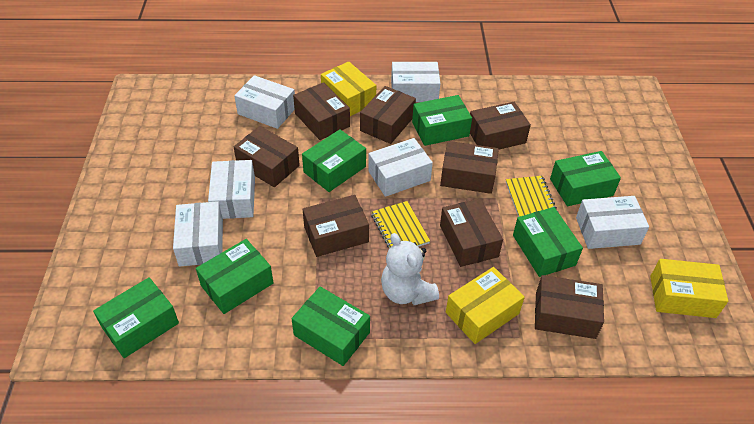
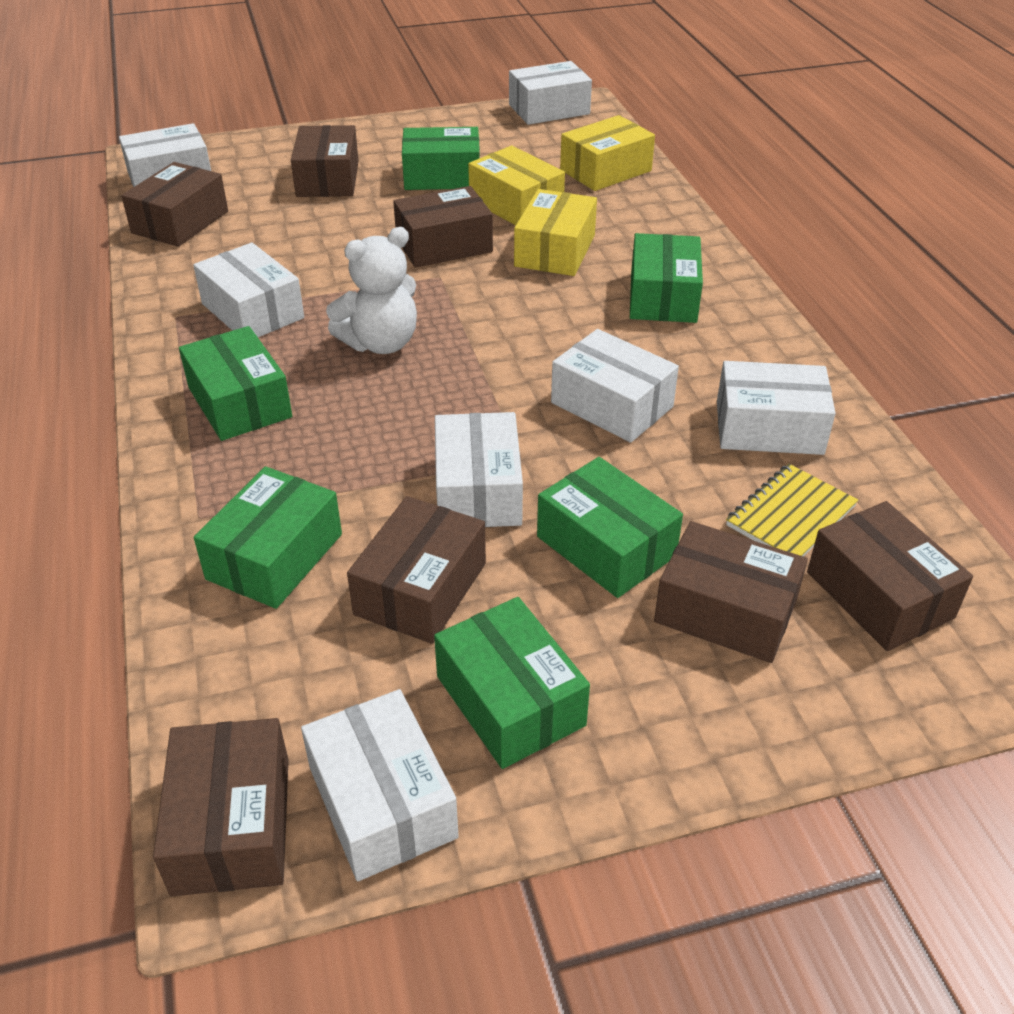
brown box: [234,126,300,187] [293,82,350,140] [303,195,369,257] [360,86,416,144] [440,141,499,194] [440,199,503,267] [470,102,531,149] [535,275,604,339] = 8 -> [121,162,228,247] [153,718,289,896] [291,125,359,197] [347,496,486,644] [393,186,493,268] [654,521,808,663] [807,501,973,651] = 7
green box: [93,277,179,358] [196,239,274,314] [292,286,370,366] [302,129,366,192] [412,95,472,146] [513,207,583,277] [550,151,621,206] = 7 -> [179,326,292,441] [194,466,342,609] [402,127,480,190] [434,597,590,769] [537,457,683,598] [630,233,703,323] = 6
white box: [173,201,223,267] [208,160,255,219] [234,75,295,129] [368,138,433,197] [391,62,440,102] [576,196,649,249] = 6 -> [119,123,211,187] [193,243,304,337] [301,689,459,881] [435,412,523,527] [509,61,592,125] [551,329,679,443] [717,361,836,455] = 7
yellow notebook: [371,201,430,249] [506,176,559,217] = 2 -> [726,464,858,557] = 1

